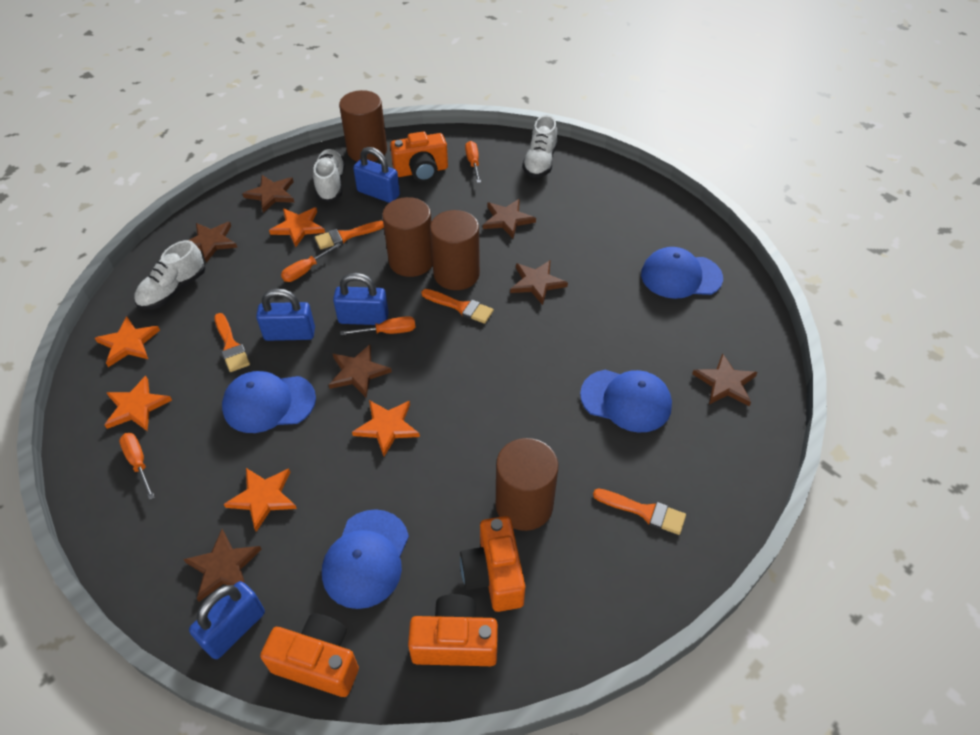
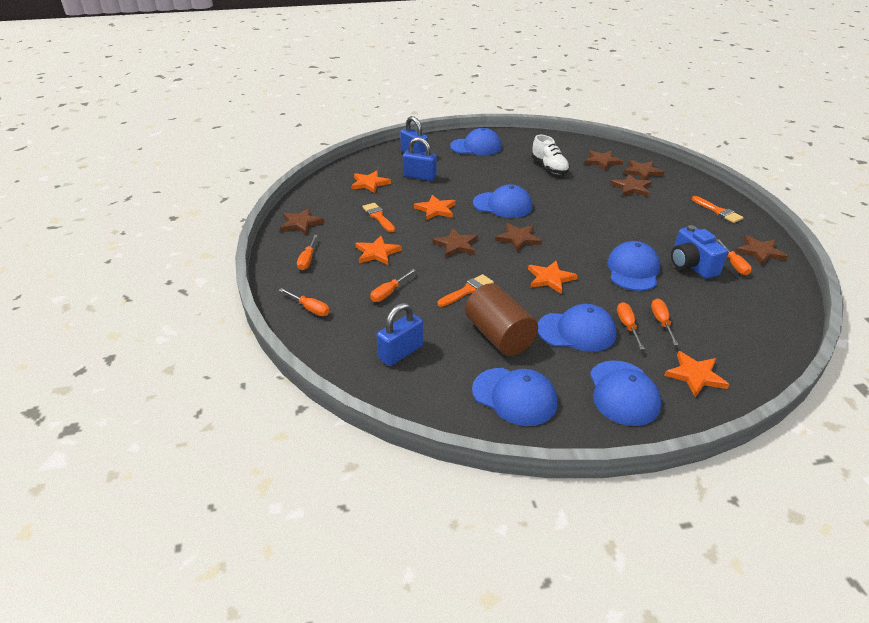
blue camera: none = 0 -> [671,225,728,279] = 1
blue cap: [222,371,316,433] [322,509,409,609] [580,370,672,433] [641,247,723,299] = 4 -> [450,128,502,155] [472,368,557,426] [473,184,532,218] [538,304,616,352] [590,361,661,426] [607,241,660,291] = 6
blue padlock: [189,581,265,659] [256,288,315,341] [333,273,389,325] [353,147,400,203] = 4 -> [377,303,423,366] [400,116,428,153] [403,137,437,181] = 3
brown cylinder: [339,90,387,162] [382,197,433,277] [430,210,480,290] [496,438,558,531] = 4 -> [465,283,538,356] = 1
orange brush: [214,313,250,372] [315,221,384,249] [421,289,494,324] [593,488,686,535] = 4 -> [362,203,395,232] [437,274,494,307] [692,196,743,223] = 3
orange camera: [260,613,359,697] [390,132,448,182] [408,594,498,666] [460,516,525,612] = 4 -> none = 0
orange screwdriver: [119,433,155,500] [281,243,341,282] [340,316,416,335] [465,141,481,183] = 4 -> [279,288,330,316] [297,235,318,270] [370,269,416,302] [617,302,645,350] [651,299,679,345] [716,239,752,275] = 6
white shoe: [134,240,206,310] [313,149,345,202] [522,115,558,178] = 3 -> [531,135,570,174] = 1

